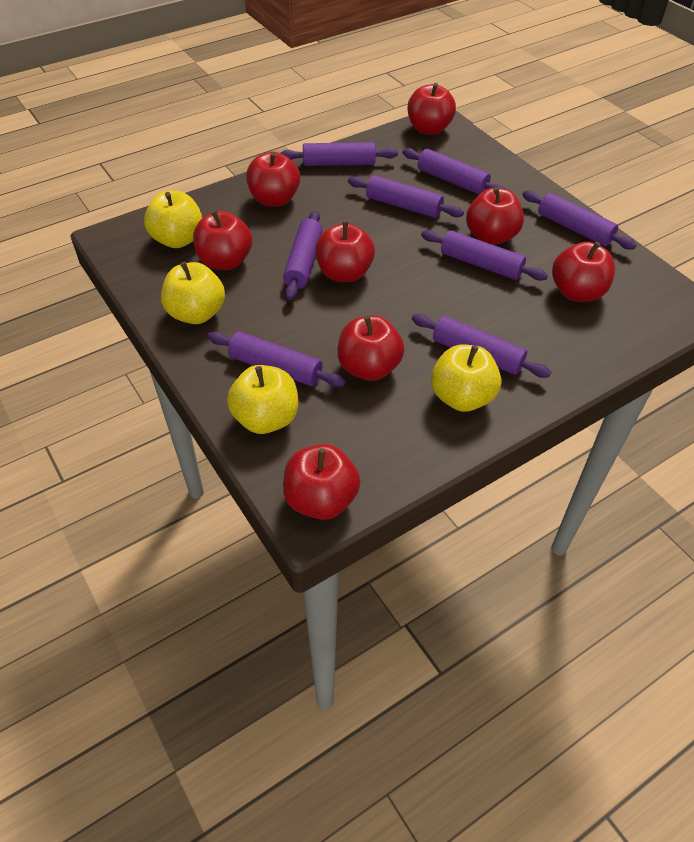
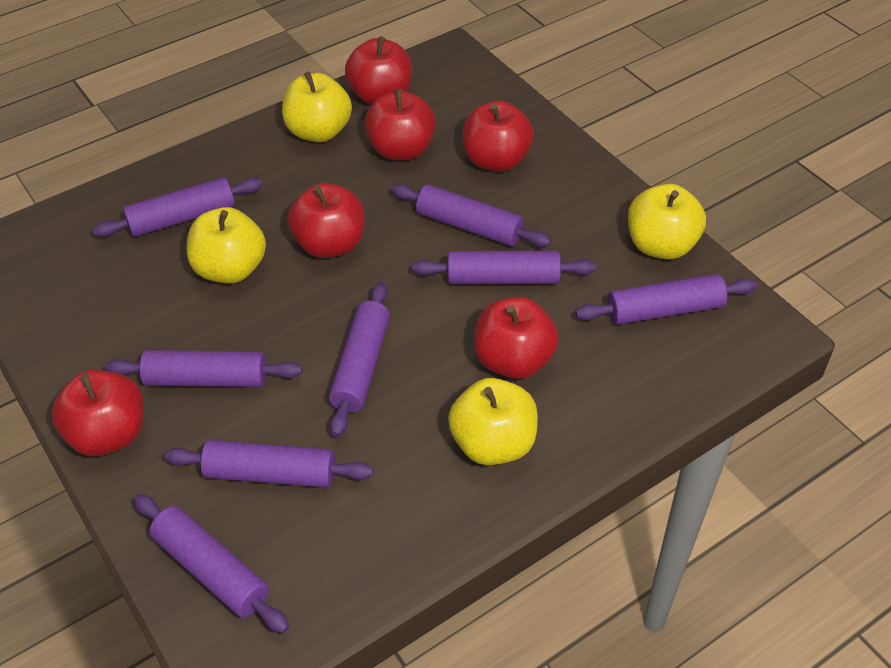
red apple: [193,210,252,270] [246,151,300,207] [283,444,360,520] [315,221,375,282] [337,315,405,381] [408,83,456,135] [466,187,524,245] [552,242,615,302] = 8 -> [51,370,144,456] [288,183,365,258] [345,36,412,105] [365,89,436,161] [462,101,534,172] [474,297,559,379] = 6

